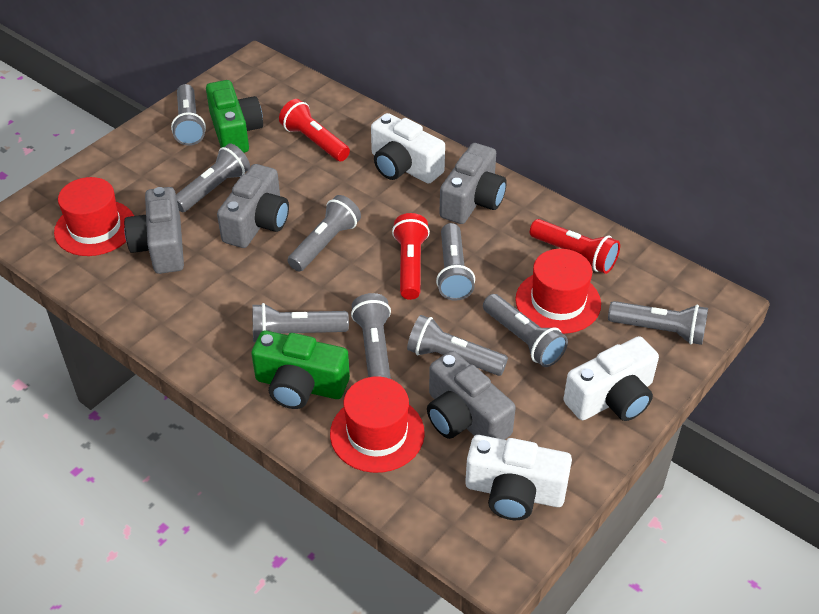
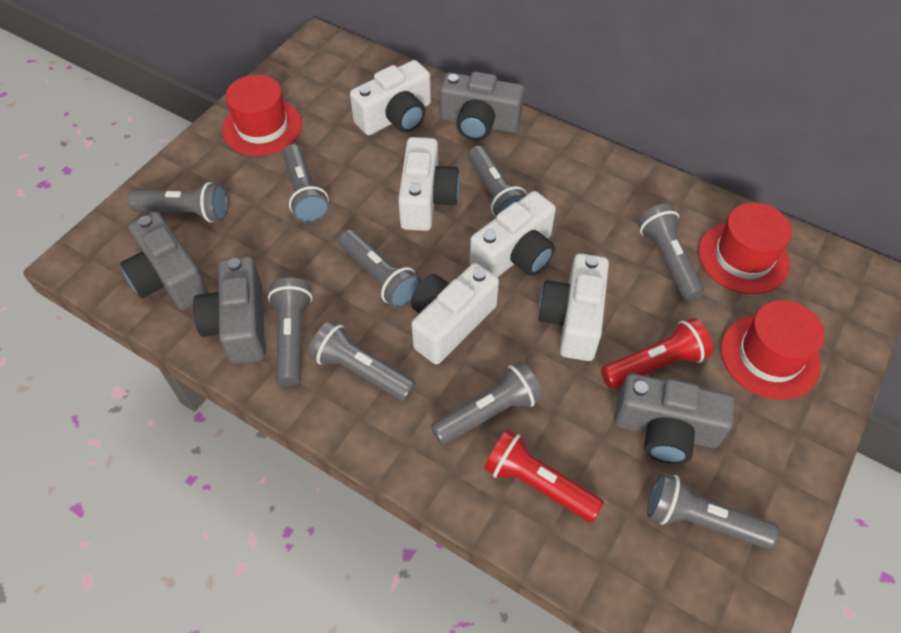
green camera: [206,80,263,153] [251,331,350,409] = 2 -> none = 0
red flashlight: [279,99,350,161] [392,213,430,300] [530,219,620,274] = 3 -> [484,429,604,522] [601,318,713,389] = 2
white camera: [371,113,445,184] [465,435,572,520] [564,336,659,421] = 3 -> [350,60,431,135] [398,137,460,231] [410,263,499,364] [470,191,556,277] [538,254,609,361] = 5

